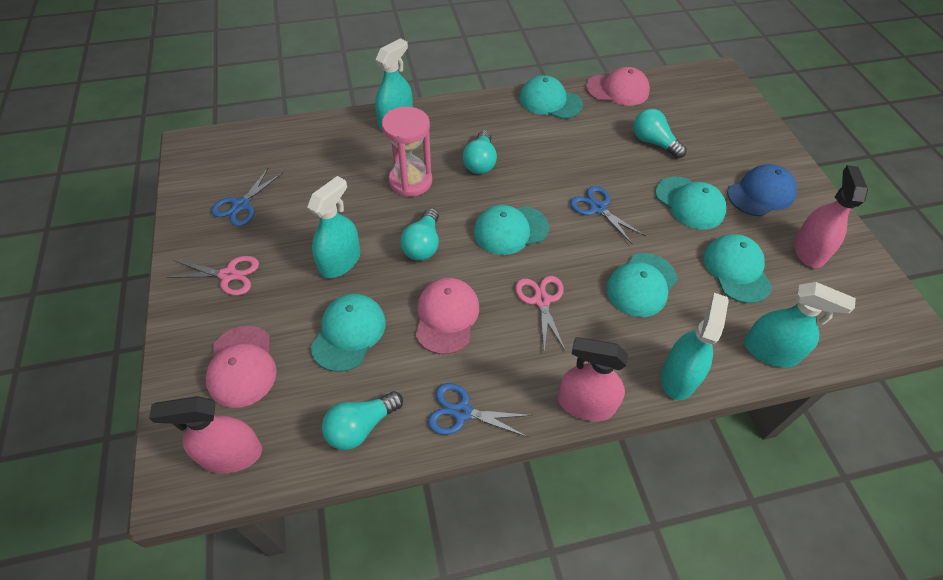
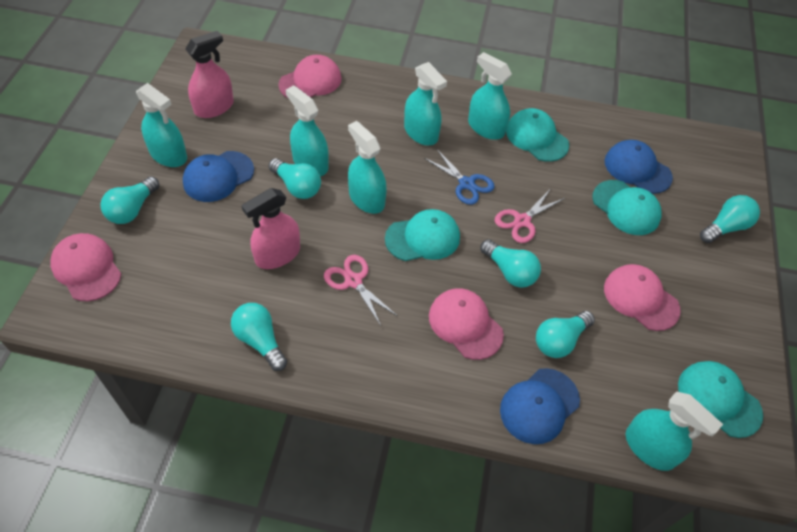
blue cap: [727,164,797,217] = 1 -> [183,151,254,202] [500,368,580,444] [605,140,673,194] = 3
blue scissors: [211,167,283,226] [428,383,532,437] [570,186,645,245] = 3 -> [424,148,495,205] = 1
pink cap: [205,326,277,408] [415,278,479,354] [586,67,650,106] = 3 -> [50,233,121,301] [278,55,341,99] [429,288,504,360] [604,264,681,331] = 4
pink hourglass: [382,107,432,197] = 1 -> none = 0
pink spray bottle: [149,396,262,474] [558,337,628,421] [794,165,868,268] = 3 -> [185,31,234,118] [241,188,300,269] = 2
turquoise cap: [310,294,386,372] [474,205,549,255] [519,75,583,119] [606,253,678,317] [655,177,726,229] [703,234,772,303] = 6 -> [385,209,460,261] [506,108,569,162] [592,180,662,235] [678,361,763,438] = 4
turquoise light bulb: [322,391,403,450] [400,208,439,261] [463,130,497,174] [633,109,687,159] = 4 -> [100,176,159,224] [231,303,287,371] [269,158,321,199] [480,239,541,288] [536,311,595,358] [700,195,760,243] = 6
turquoise spray bottle: [307,176,360,278] [375,38,413,130] [661,293,729,400] [744,282,856,367] = 4 -> [136,83,187,167] [286,85,329,176] [348,121,387,214] [404,62,447,146] [468,52,512,140] [626,391,723,471] = 6

